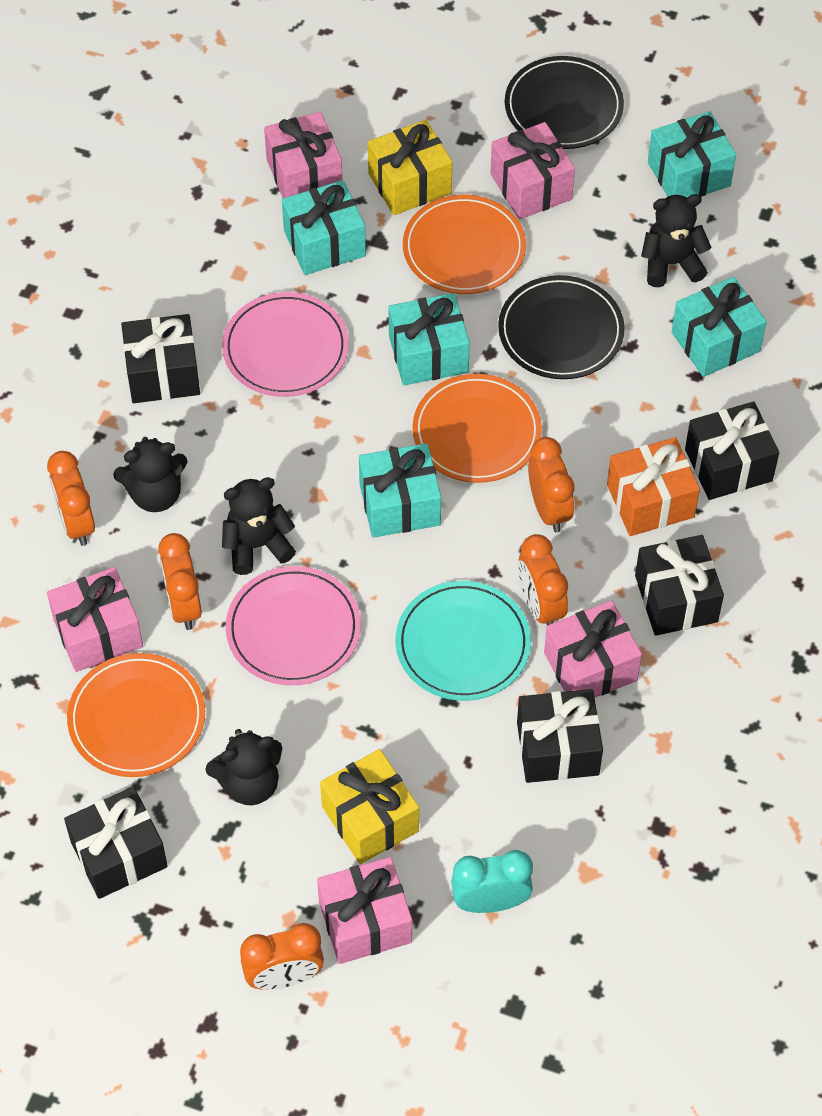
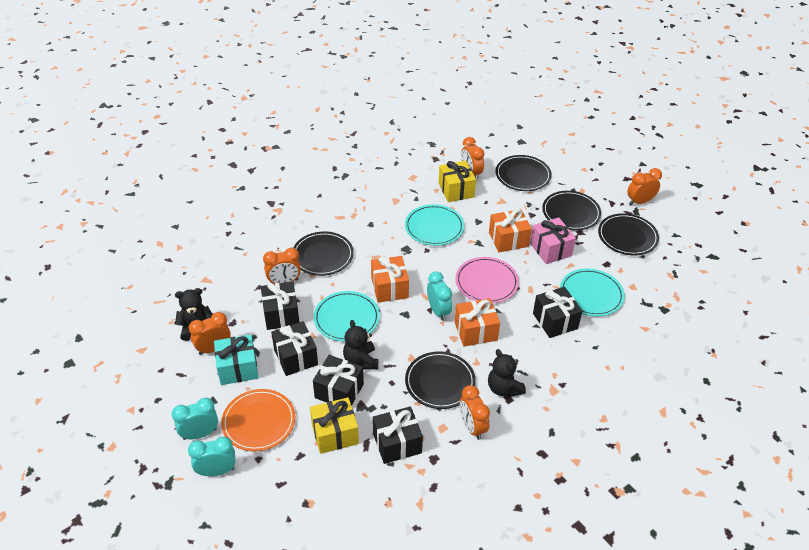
black plate: [498,275,625,379] [505,56,624,149] = 2 -> [293,232,354,276] [405,351,476,409] [495,155,551,191] [542,191,601,230] [598,213,659,256] = 5
black teddy bear: [113,437,187,512] [205,729,282,805] [222,477,296,575] [641,194,712,287] = 4 -> [175,288,213,341] [343,320,378,370] [488,349,526,397] = 3
orange gift: [607,437,700,536] = 1 -> [371,256,409,303] [455,298,500,347] [489,209,532,252] = 3
orange plate: [67,653,205,777] [403,195,526,294] [412,374,542,483] = 3 -> [221,389,295,452] = 1
pink gift: [47,567,143,672] [264,112,342,198] [317,857,412,964] [490,122,575,220] [544,600,642,698] = 5 -> [530,217,576,264] = 1
pink plate: [222,292,349,397] [226,566,361,685] = 2 -> [455,257,519,304] = 1
turquoise clock: [451,850,533,913] = 1 -> [172,398,218,440] [188,437,236,476] [427,271,452,321] = 3
turquoise gift: [282,180,366,275] [359,443,441,538] [389,293,470,385] [648,111,736,198] [672,277,767,377] = 5 -> [214,334,259,385] = 1
turquoise plate: [395,581,531,701] = 1 -> [313,291,380,342] [405,204,464,246] [560,269,625,317] = 3

